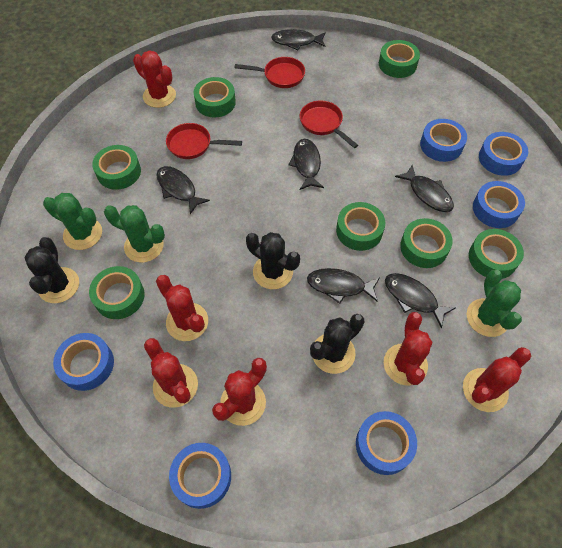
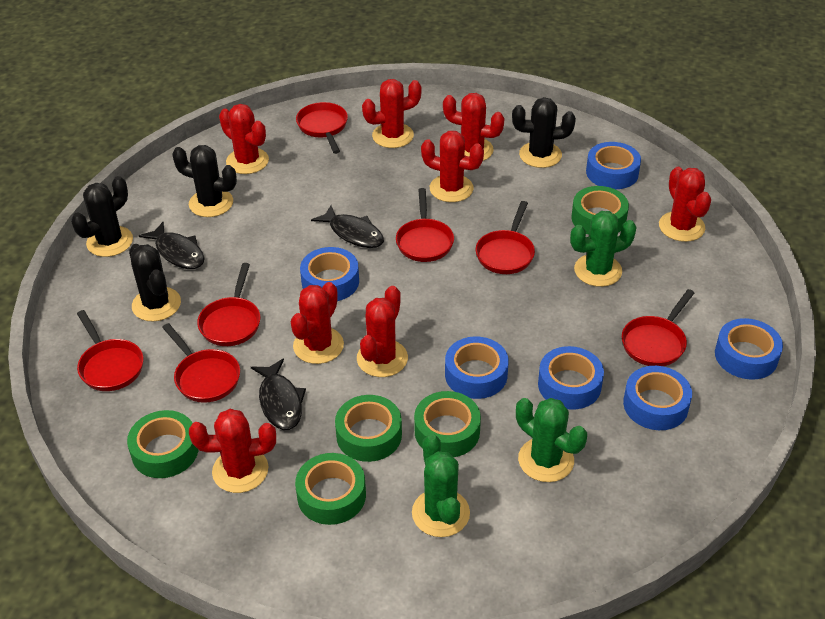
black cactus: [25,237,79,303] [246,232,300,289] [310,314,365,374] = 3 -> [71,176,133,257] [129,244,181,322] [172,145,237,217] [512,97,576,168] = 4
black fish: [156,166,210,214] [271,29,326,50] [288,139,324,190] [307,268,380,304] [385,273,455,328] [395,165,454,212] = 6 -> [139,222,205,269] [251,358,306,430] [311,205,384,248] = 3
green tape: [89,266,145,319] [92,145,141,190] [193,77,236,117] [336,202,385,251] [379,40,420,78] [400,218,453,268] [469,229,524,279] = 7 -> [127,410,198,478] [295,453,366,525] [335,395,402,462] [414,391,481,457] [572,186,629,235] = 5
red cactus: [133,50,176,108] [144,338,198,408] [156,275,208,341] [212,358,267,426] [384,312,432,386] [463,347,531,412] = 6 -> [189,409,276,493] [219,104,269,174] [291,282,344,364] [357,286,408,377] [362,79,422,148] [421,131,484,202] [443,93,505,161] [659,167,711,242] = 8
red pan: [166,123,242,159] [235,57,305,88] [300,100,358,148] = 3 -> [77,310,144,391] [162,323,240,403] [197,263,261,346] [296,102,348,154] [396,188,454,262] [476,201,535,274] [622,289,694,366] = 7

